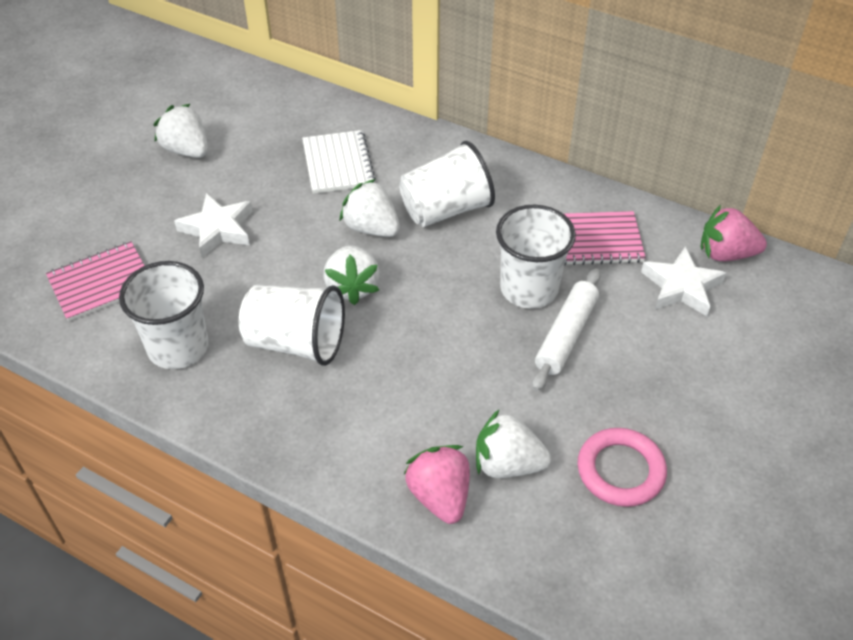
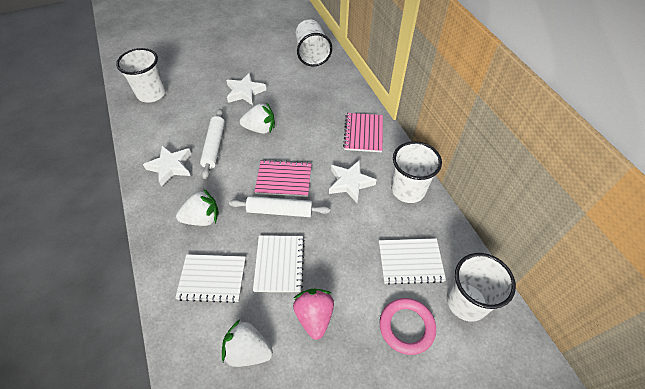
pink strawberry: [403,445,470,524] [701,205,767,261] = 2 -> [293,289,334,340] = 1
white notebook: [302,130,376,194] = 1 -> [175,254,246,303] [253,236,305,292] [379,238,446,285] = 3
white rolling pin: [532,268,601,391] = 1 -> [200,109,225,179] [229,196,330,217] = 2
white star: [174,193,253,258] [641,246,726,316] = 2 -> [143,145,191,187] [226,73,266,105] [329,160,376,203] = 3
white strawberry: [153,104,208,158] [323,245,380,305] [339,179,400,237] [476,410,551,478] = 4 -> [176,189,219,226] [222,320,273,367] [240,103,275,134] = 3

